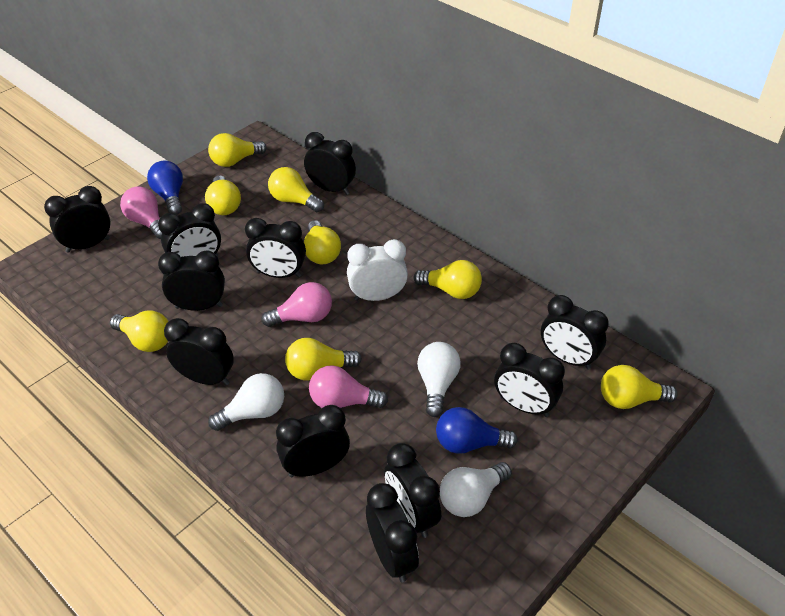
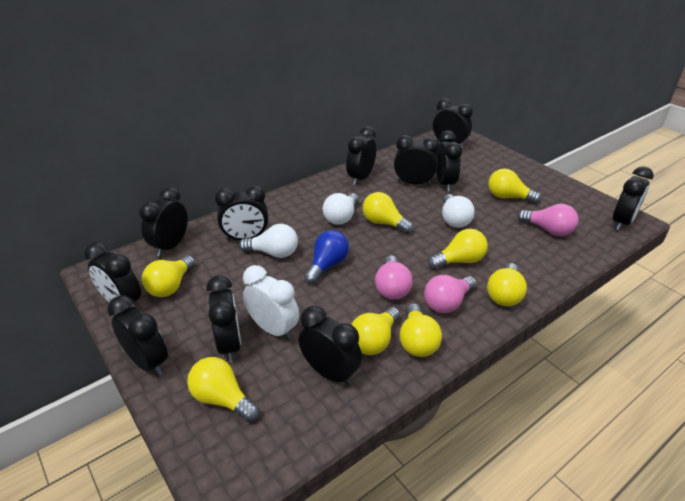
blue light bulb: [147,161,183,215] [436,407,518,454] = 2 -> [304,230,349,284] = 1

